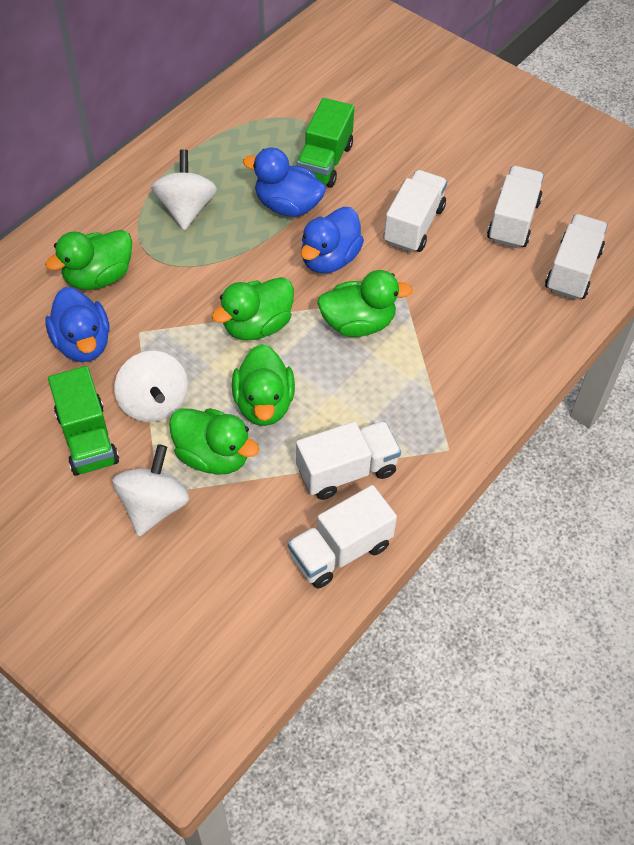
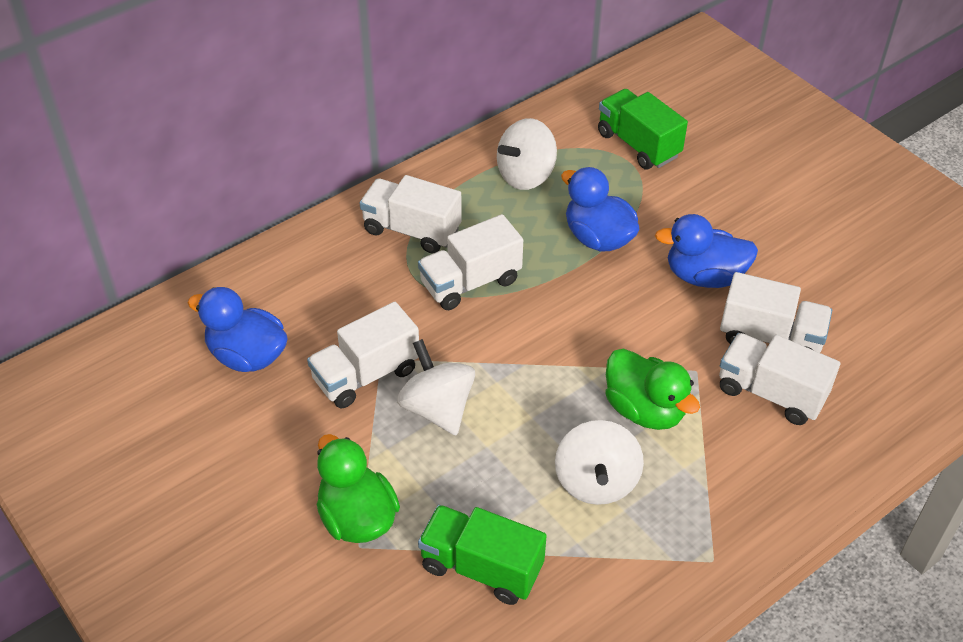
green duck: [45,230,132,290] [169,408,259,475] [212,277,294,340] [232,344,295,426] [317,270,413,337] = 5 -> [316,434,400,543] [605,349,700,430] = 2

